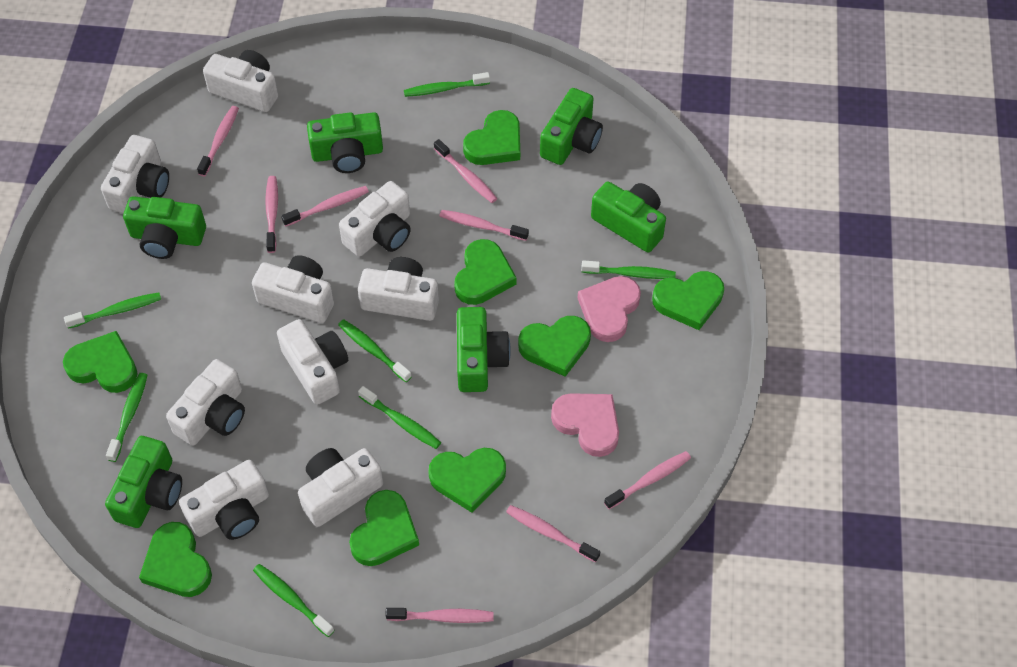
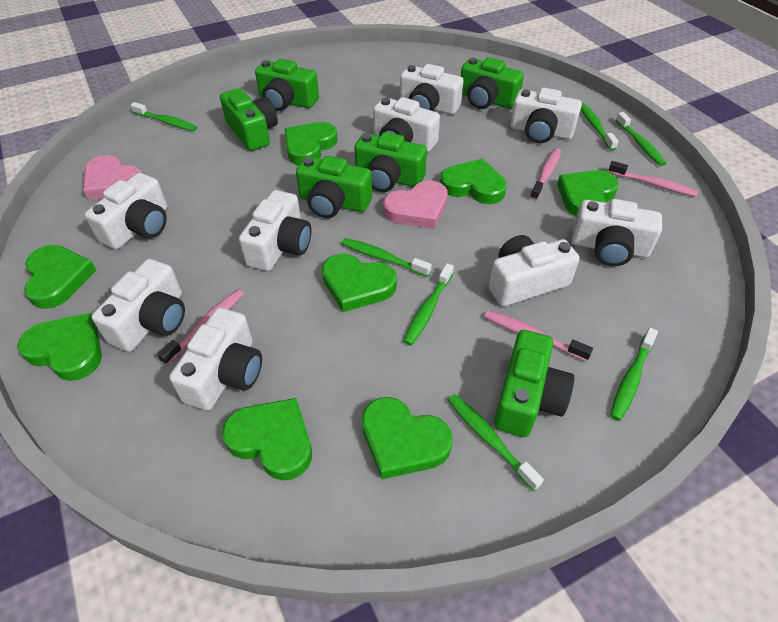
pink toothbrush: [197,106,239,176] [265,176,278,253] [281,186,369,227] [385,608,494,623] [434,139,497,203] [439,210,529,241] [506,505,600,562] [604,451,691,509] = 8 -> [157,289,244,365] [484,310,593,361] [530,148,561,201] [608,161,698,197] = 4

